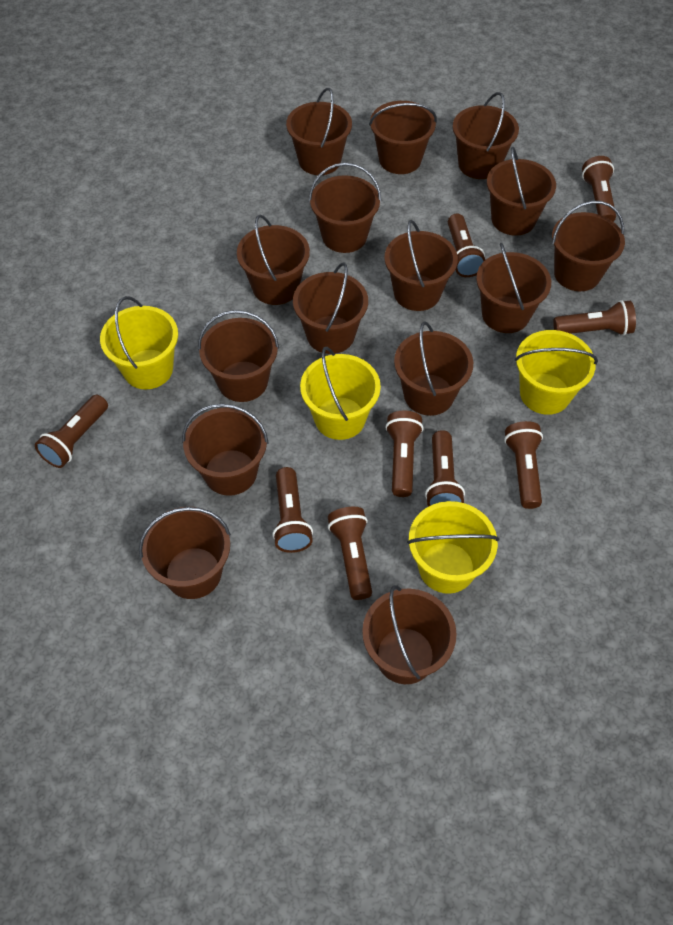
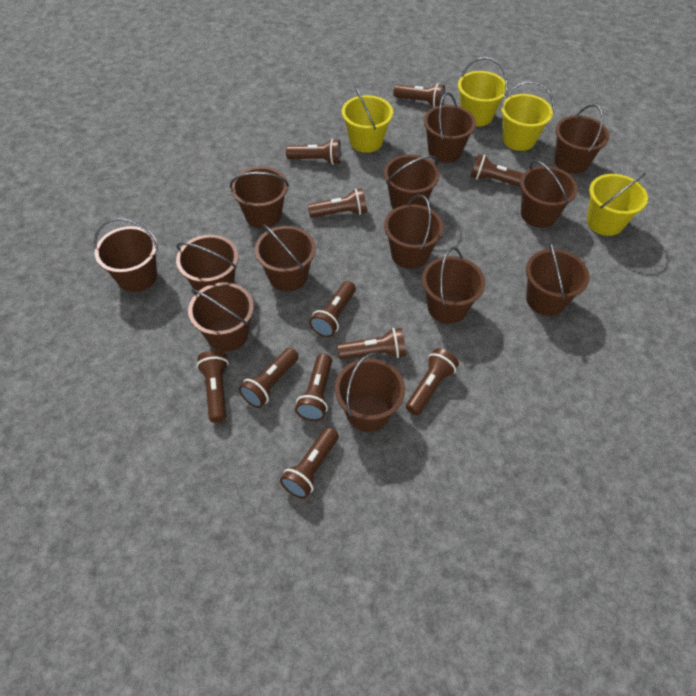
brown bucket: [139,507,231,599] [182,404,269,496] [198,310,279,402] [237,214,310,305] [286,88,352,175] [293,262,368,354] [309,163,381,253] [362,585,457,684] [369,101,437,174] [384,220,458,311] [394,321,473,416] [453,92,519,179] [476,243,551,333] [487,147,556,236] [552,201,625,291] = 15 -> [94,218,158,292] [176,235,239,291] [188,282,254,352] [230,166,289,229] [255,224,316,292] [335,352,405,432] [384,154,440,209] [384,194,444,269] [422,247,485,324] [424,92,476,163] [520,160,578,228] [526,241,590,316] [554,104,609,174] = 13
brown flashlight: [35,395,108,468] [272,467,313,553] [328,507,372,600] [385,411,423,497] [425,430,465,507] [448,214,485,277] [504,421,543,509] [553,300,636,336] [582,156,616,222] = 9 -> [197,350,229,423] [239,348,299,408] [280,427,339,499] [286,139,341,165] [295,354,332,421] [308,188,367,218] [309,281,356,337] [337,328,406,360] [393,83,445,107] [406,348,459,415] [470,154,524,187] = 11

